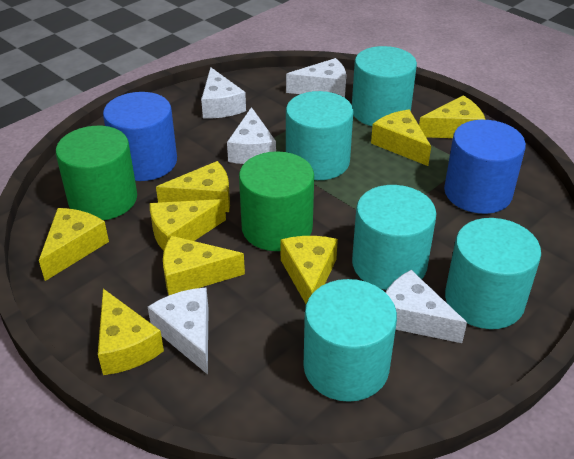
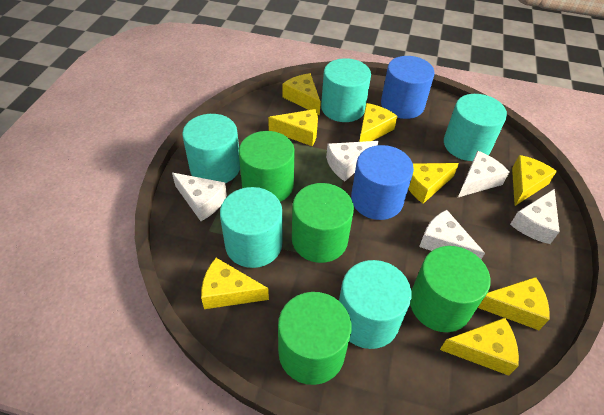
green cylinder: [56,126,137,220] [239,151,314,251] = 2 -> [239,131,295,202] [278,292,352,385] [292,183,354,263] [410,246,491,332] = 4

